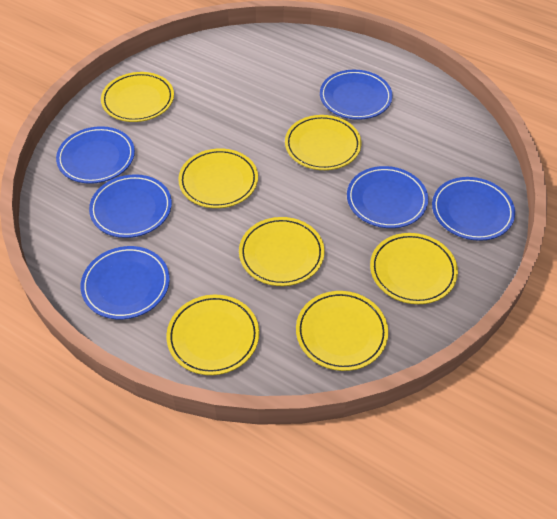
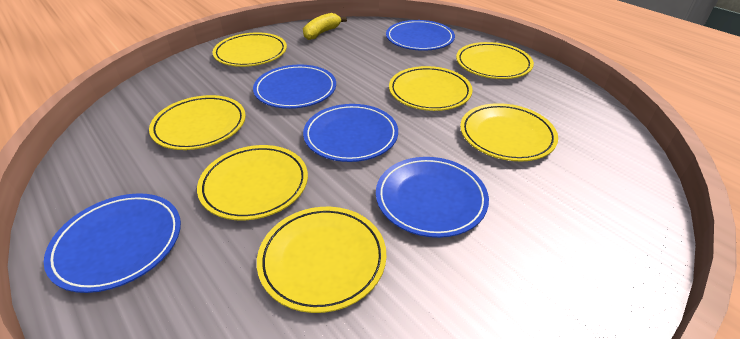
blue plate: [56,126,135,184] [81,246,170,319] [89,174,172,238] [320,70,393,120] [347,166,428,228] [432,177,515,241] = 6 -> [44,193,181,293] [253,64,336,109] [303,104,398,162] [376,157,489,238] [386,20,455,51] = 5
yellow banana: none = 0 -> [303,13,347,40] = 1

